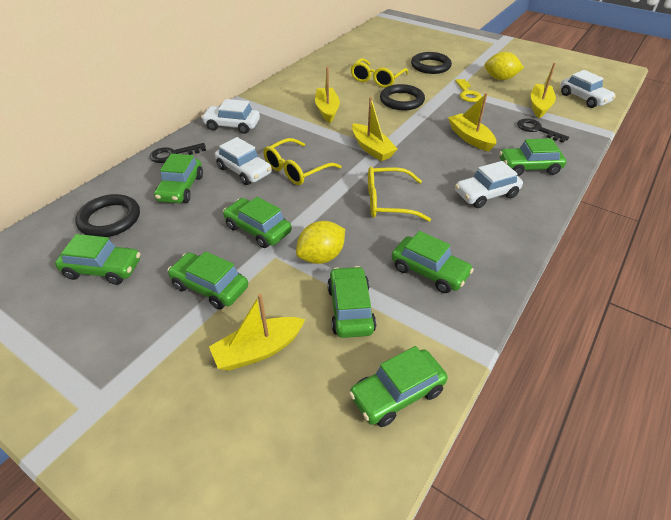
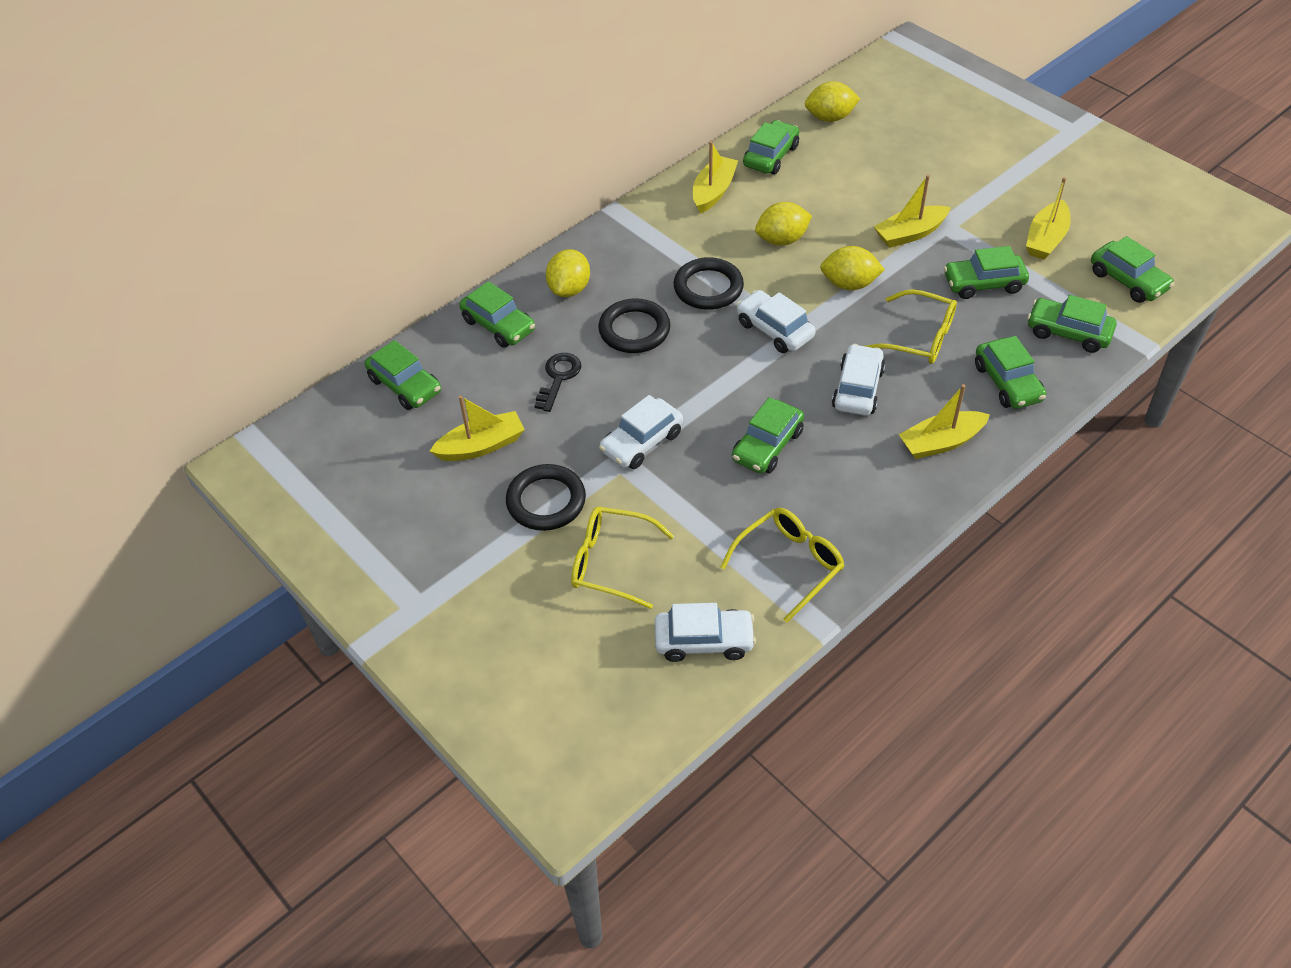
black key: [150,143,206,163] [517,118,569,143] = 2 -> [535,353,581,412] = 1
yellow key: [455,79,482,102] = 1 -> none = 0
yellow lemon: [296,221,345,264] [485,52,524,80] = 2 -> [546,249,590,297] [755,202,812,245] [805,81,860,122] [820,246,885,290] = 4

